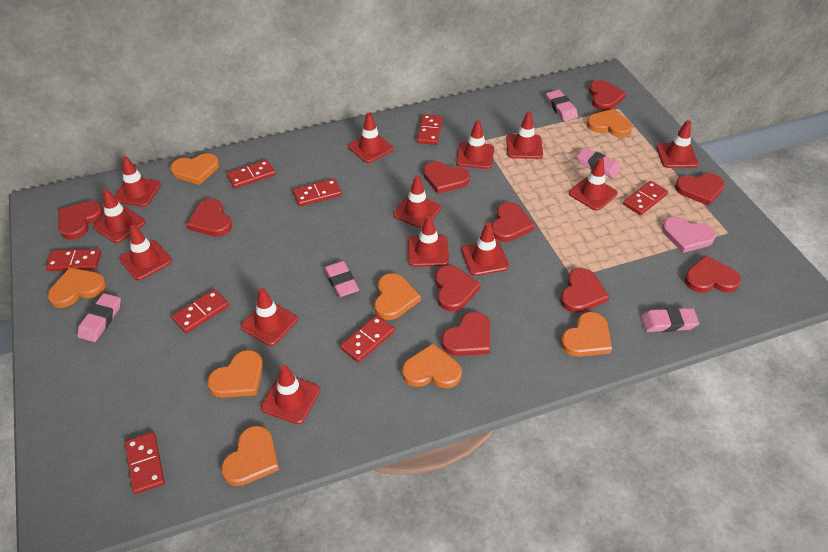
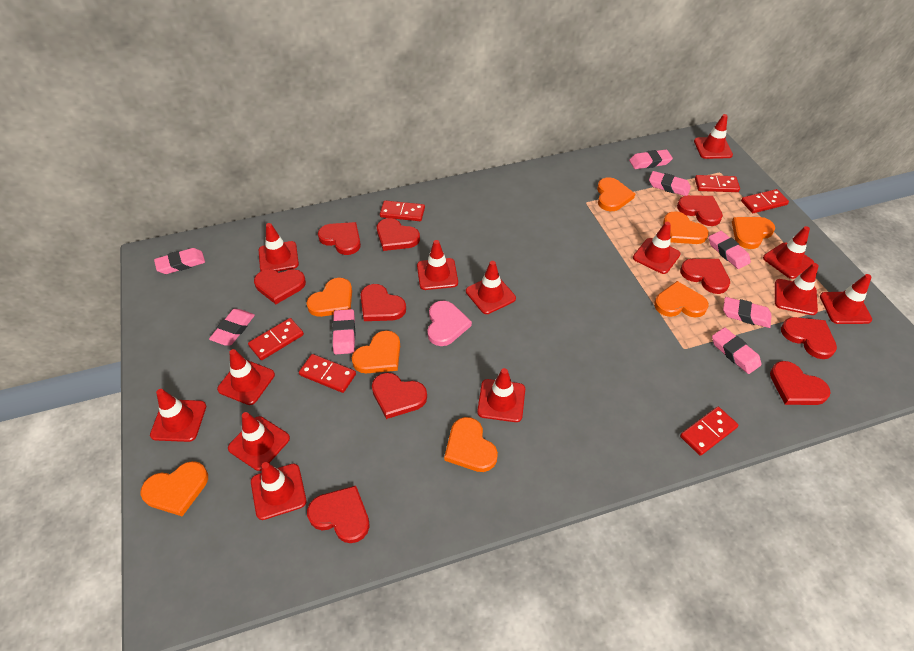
pink eraser: [77,293,121,342] [324,261,359,297] [546,90,578,121] [577,148,621,178] [641,307,699,332] = 5 -> [154,248,205,274] [209,309,255,346] [332,309,355,354] [629,150,673,169] [649,171,691,196] [709,231,751,269] [712,327,761,374] [723,297,772,328] = 8
red domino: [46,249,101,271] [125,432,165,494] [171,289,229,333] [227,159,275,188] [293,179,342,206] [340,315,395,363] [417,114,443,145] [623,181,668,215] = 8 -> [248,318,304,360] [299,354,356,393] [380,200,425,221] [680,407,738,456] [695,175,740,192] [741,189,789,213] = 6

